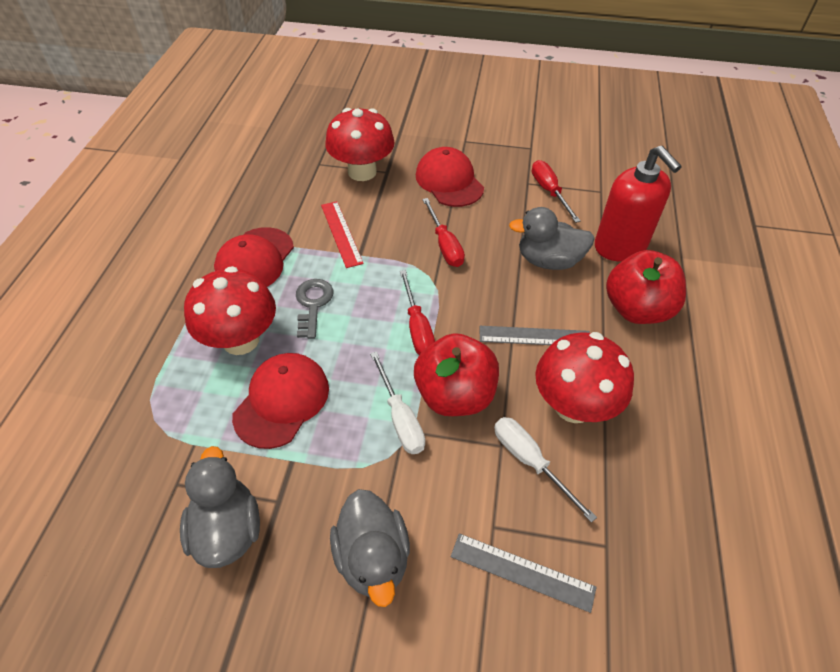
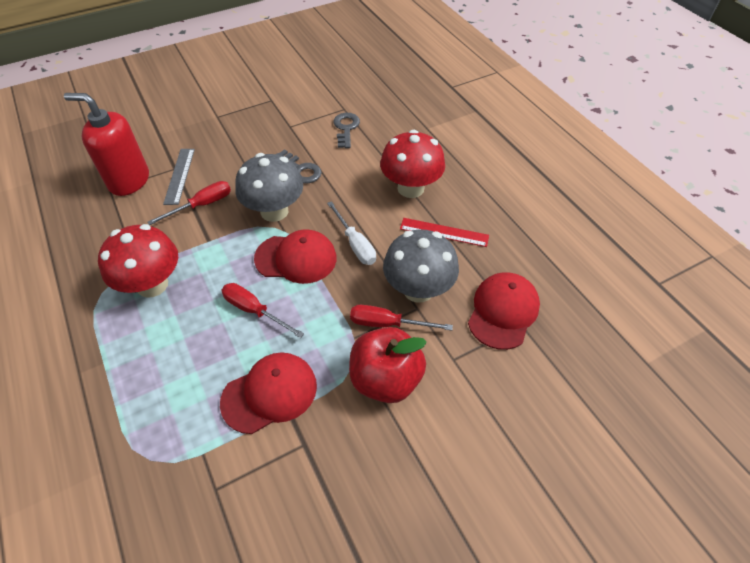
grey duck: [180,446,260,568] [330,489,410,607] [509,207,595,270] = 3 -> none = 0
grey key: [296,279,334,339] = 1 -> [276,149,322,183] [334,113,360,148] = 2
grey mushroom: none = 0 -> [235,153,303,222] [383,229,459,303] = 2
grey ruler: [451,533,597,613] [480,326,590,345] = 2 -> [163,149,195,205] = 1
red apple: [414,333,499,416] [606,250,686,324] = 2 -> [349,327,427,403] = 1
red mushroom: [184,266,276,355] [325,108,395,181] [535,332,634,423] = 3 -> [98,224,178,298] [380,130,445,198] = 2
white screwdriver: [370,351,425,454] [494,417,597,523] = 2 -> [327,201,376,265] = 1

